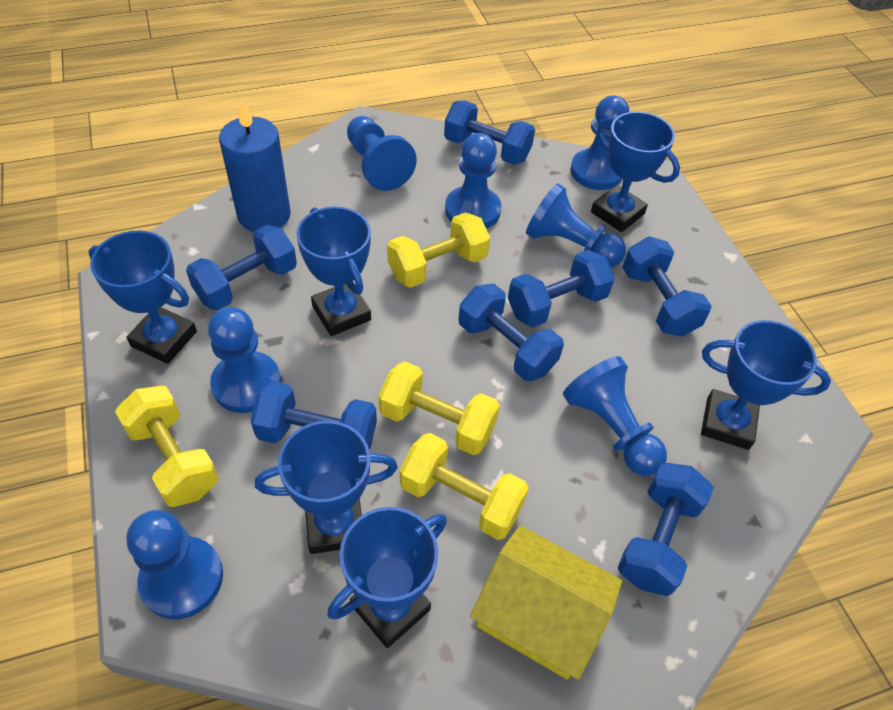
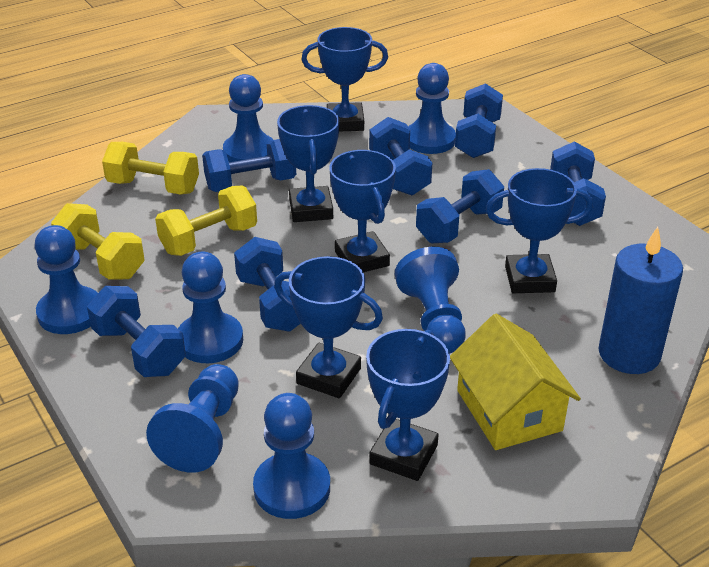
yellow dumbbell: [115,386,219,507] [379,362,500,455] [387,212,490,288] [400,433,529,540] = 4 -> [51,203,144,280] [102,142,199,195] [155,185,257,256] = 3

